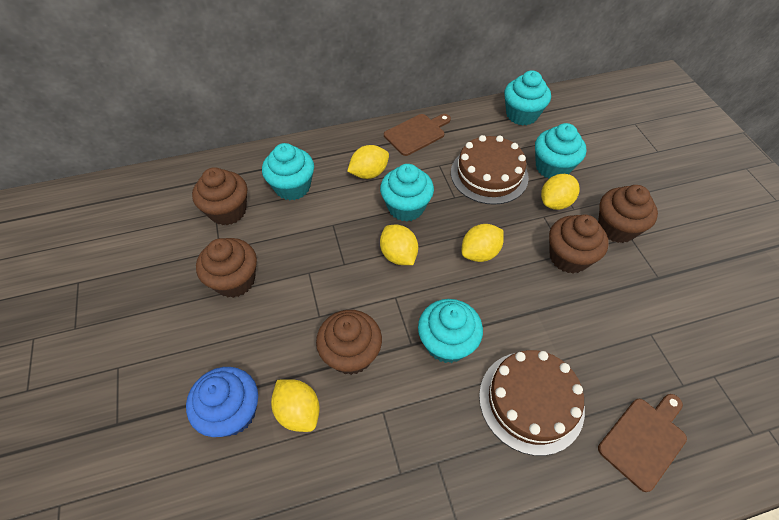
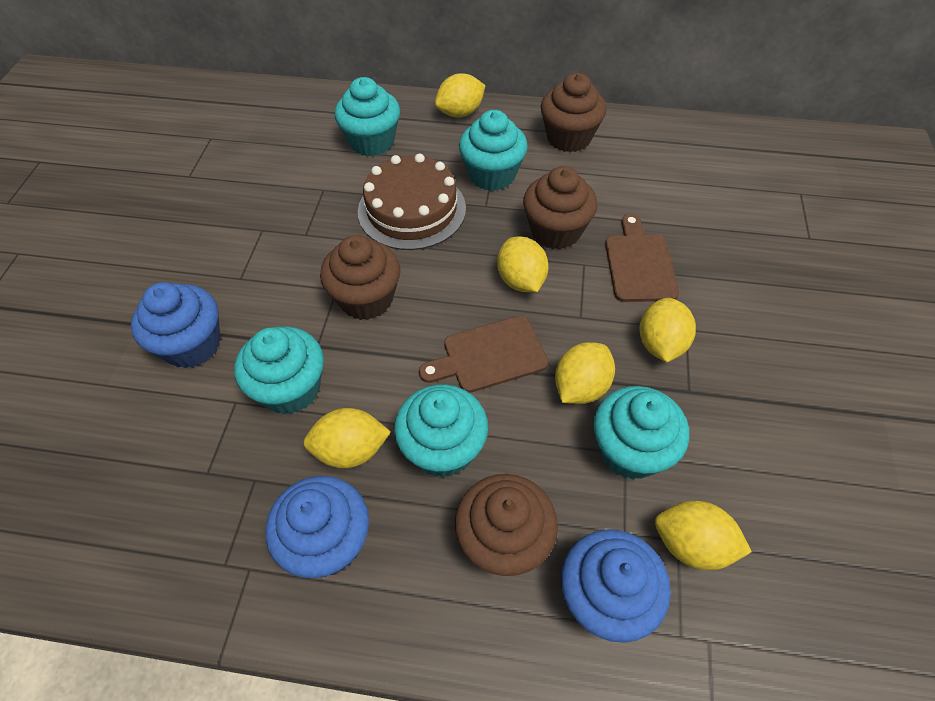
blue cupcake: [186,367,258,437] = 1 -> [131,282,220,368] [265,476,369,578] [561,529,671,643] = 3
brown cake: [451,135,529,205] [479,350,585,456] = 2 -> [358,153,466,250] = 1
brown cupcake: [192,167,247,225] [196,238,257,298] [316,310,382,375] [549,214,609,273] [598,185,658,243] = 5 -> [320,235,400,320] [455,474,558,576] [523,166,597,250] [541,73,606,152] = 4
yellow lemon: [271,379,320,432] [347,145,389,179] [380,225,418,265] [462,224,504,262] [541,174,580,210] = 5 -> [303,408,391,469] [435,73,485,118] [497,236,549,292] [555,342,615,404] [639,298,696,363] [655,501,752,570] = 6

